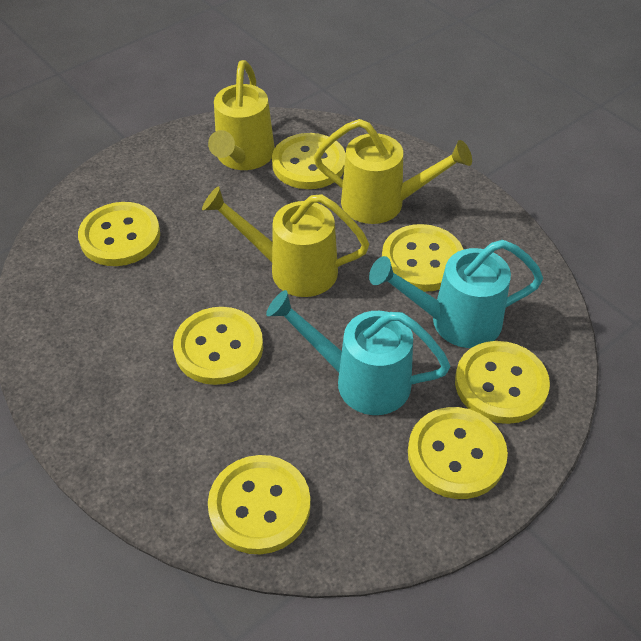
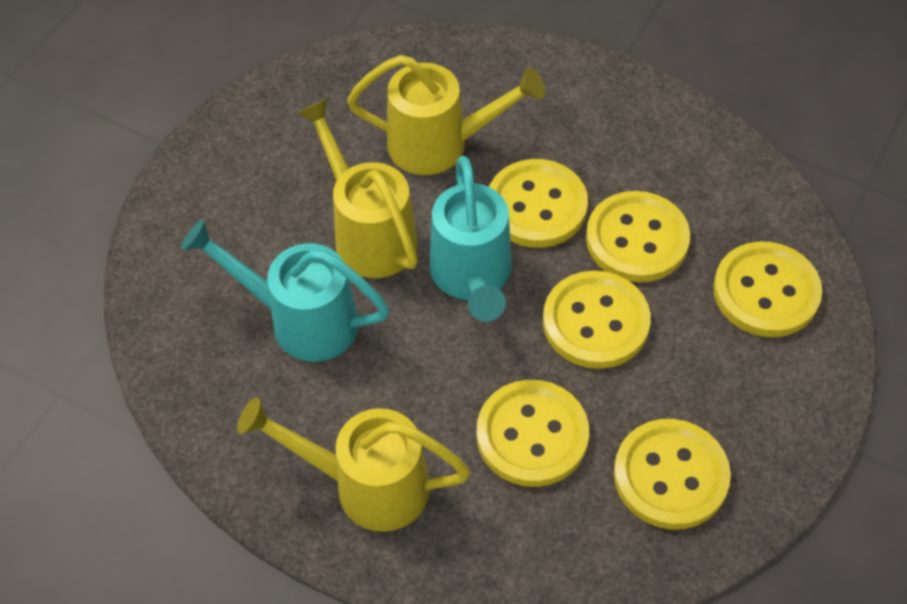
yellow button: [78,202,160,266] [173,307,263,385] [208,455,311,554] [272,133,346,189] [382,224,464,292] [408,407,508,499] [455,341,550,424] = 7 -> [477,380,589,487] [489,159,588,248] [543,271,651,369] [586,191,690,283] [614,419,731,530] [713,241,822,337] = 6

